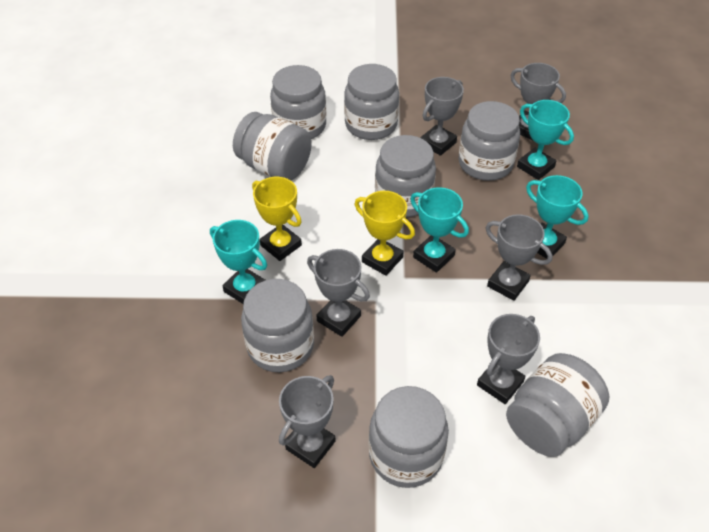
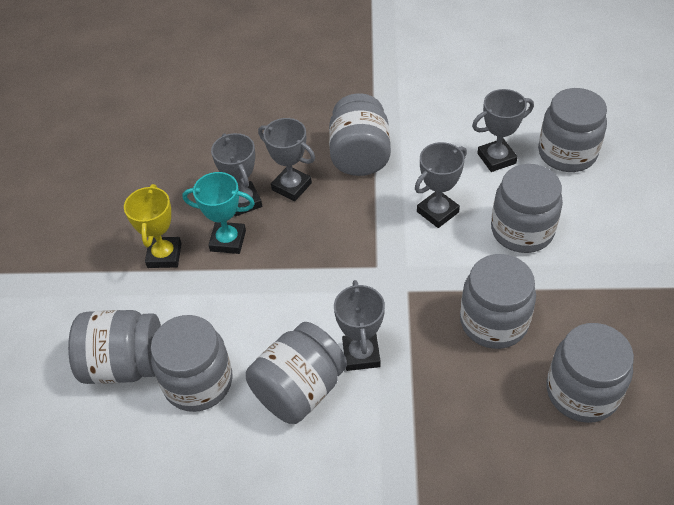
grey trophy: [279,375,335,468] [307,249,370,337] [421,77,464,156] [477,314,540,404] [485,214,553,301] [510,63,566,141] = 6 -> [211,133,262,217] [258,118,315,201] [334,280,385,371] [415,142,467,228] [472,89,534,172] = 5
turquoise trophy: [210,220,267,304] [410,187,469,273] [517,100,574,180] [526,175,589,259] = 4 -> [183,172,255,254] = 1
yellow trophy: [252,177,302,261] [355,191,415,276] = 2 -> [124,184,182,268] = 1

